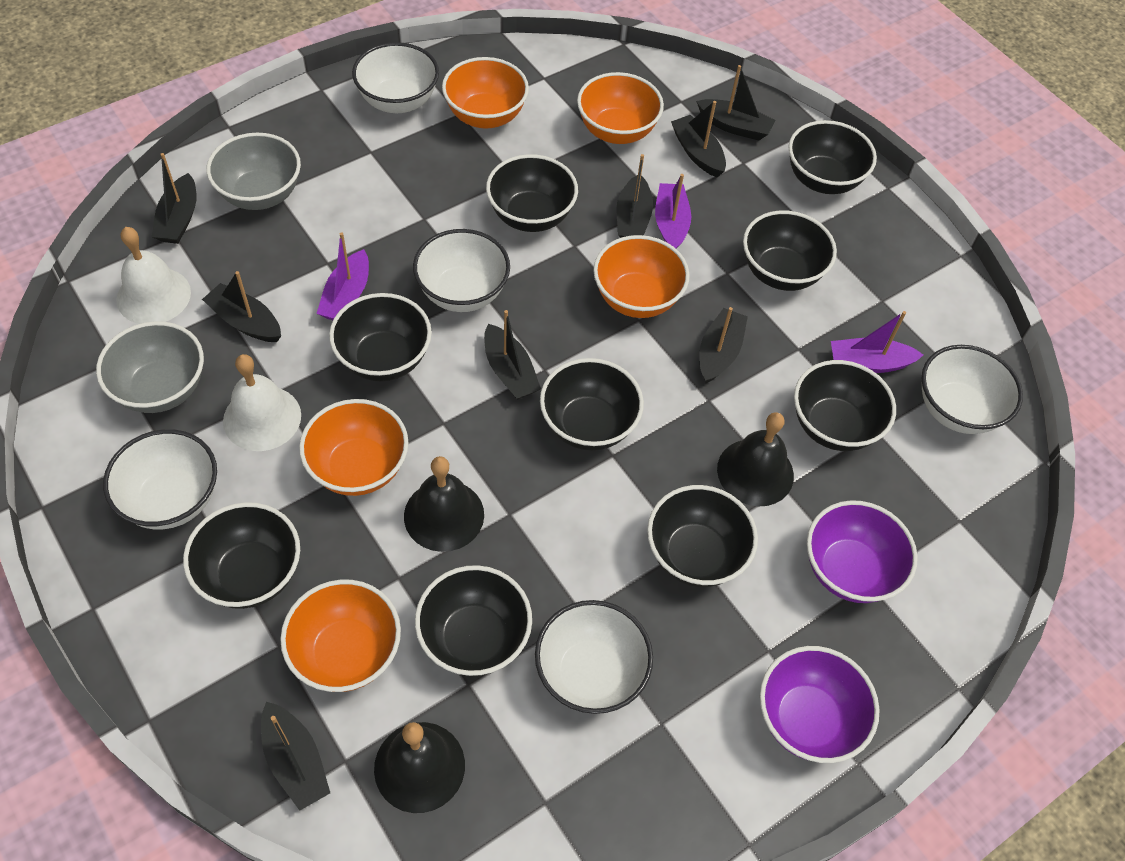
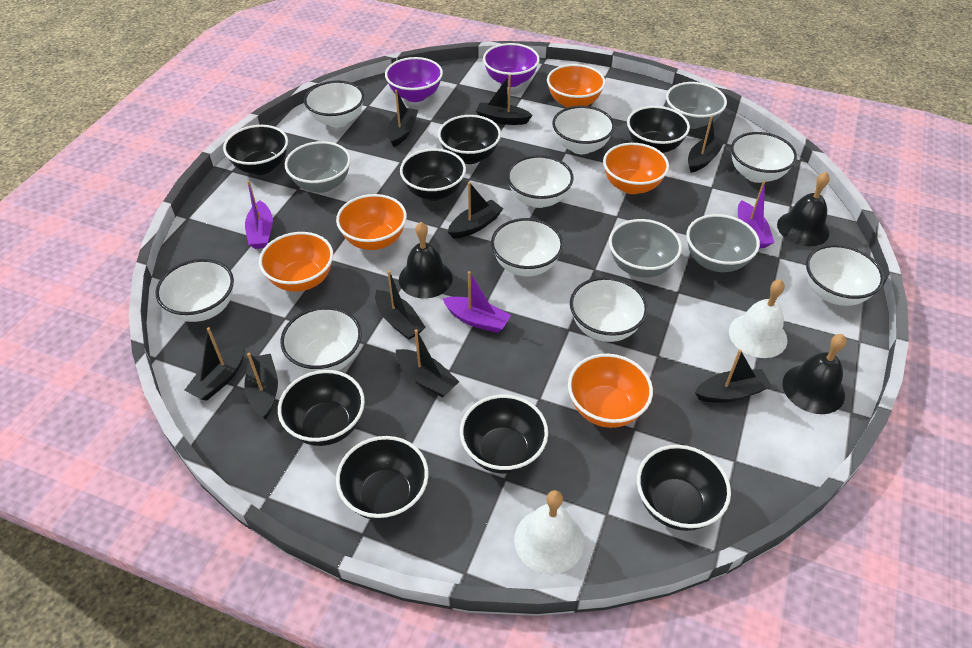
black boat: [152,153,196,244] [202,271,281,342] [261,702,330,811] [484,310,541,399] [616,154,653,238] [671,101,726,177] [696,65,775,141] [700,307,748,383] = 8 -> [185,327,246,401] [244,353,278,419] [375,270,426,340] [387,90,418,147] [396,329,459,397] [448,182,503,239] [476,75,533,125] [688,116,725,173] [695,349,772,403] = 9
black bowl: [183,502,300,609] [329,293,432,382] [415,565,532,676] [486,154,578,232] [540,358,644,451] [647,485,758,587] [743,210,837,291] [788,120,877,194] [794,360,896,451] = 9 -> [223,125,288,175] [278,370,365,446] [336,436,429,521] [400,149,466,201] [438,115,501,164] [460,395,548,474] [627,106,690,153] [637,445,731,531] = 8
grey bowl: [96,321,204,413] [206,133,301,210] = 2 -> [285,141,351,193] [609,219,682,277] [666,82,727,129] [686,214,760,272] = 4
white bowl: [103,429,217,529] [352,42,439,113] [413,229,510,312] [535,600,653,714] [922,345,1023,434] = 5 -> [155,259,234,322] [280,307,362,373] [304,80,364,127] [491,218,563,276] [507,155,574,208] [552,106,615,154] [570,277,648,342] [731,132,797,183] [806,244,884,306] = 9

